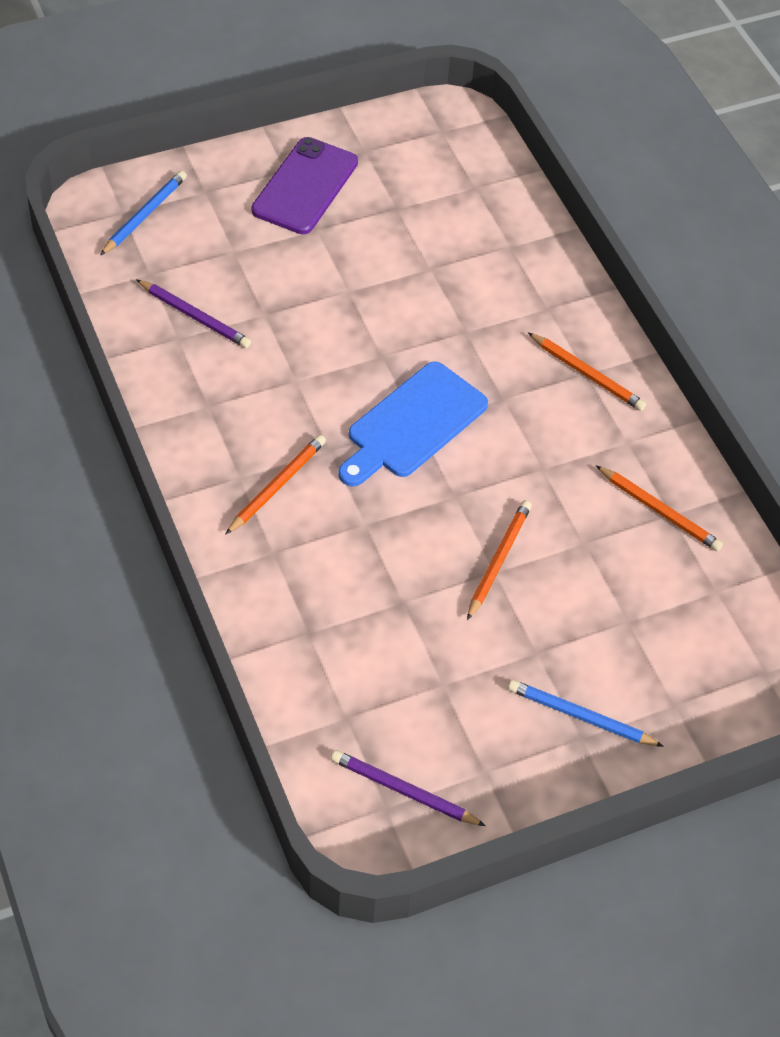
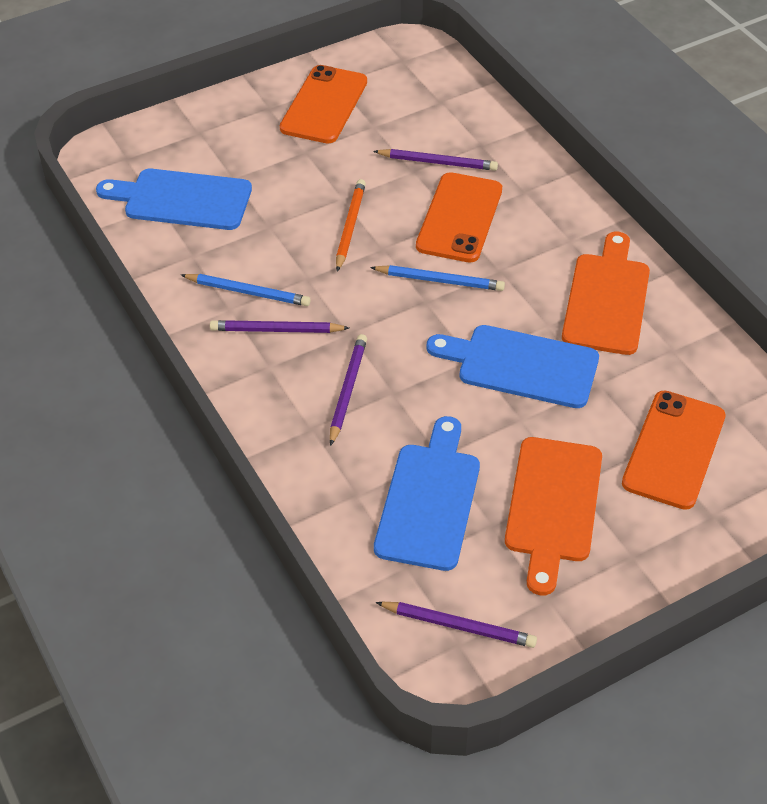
blue cutting board: [338,361,488,486] = 1 -> [96,169,252,230] [374,416,480,571] [426,325,599,408] = 3
orange cutting board: none = 0 -> [505,437,602,595] [562,232,650,355] = 2
orange pencil: [225,435,326,535] [467,500,532,620] [528,332,646,411] [596,465,723,551] = 4 -> [336,179,366,272] = 1
orange phone: none = 0 -> [280,65,367,144] [416,172,502,263] [622,390,726,510] = 3
purple pencil: [136,279,251,348] [331,750,486,826] = 2 -> [210,320,349,333] [330,334,367,446] [373,149,498,171] [376,602,537,648] = 4
purple phone: [251,137,358,234] = 1 -> none = 0

